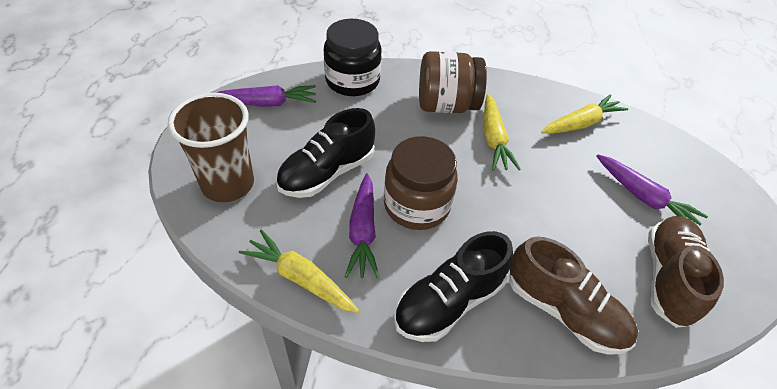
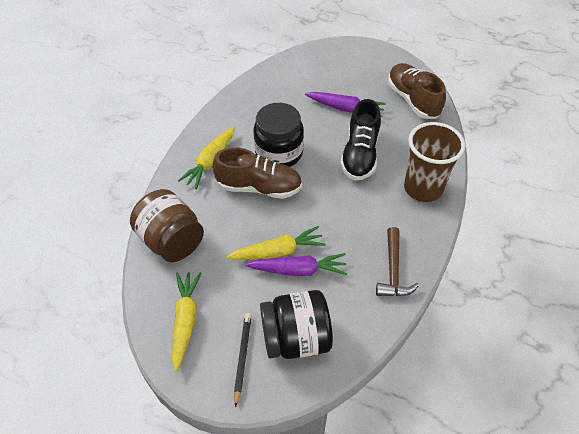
black jar: [324,19,382,96] = 1 -> [254,103,304,167] [260,290,333,359] = 2
black pencil: none = 0 -> [234,313,252,408] = 1
black shoe: [276,108,375,198] [394,231,513,342] = 2 -> [340,99,381,181] = 1
brown hammer: none = 0 -> [376,227,419,296] = 1
brown jar: [384,136,458,230] [419,51,487,113] = 2 -> [130,189,204,262] = 1
purple carrot: [217,85,316,107] [345,173,380,279] [596,154,708,225] = 3 -> [245,253,347,276] [305,92,386,117] = 2

